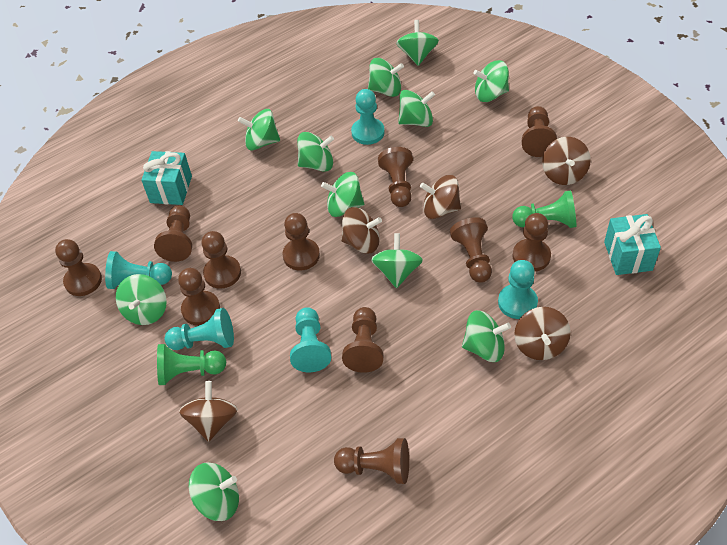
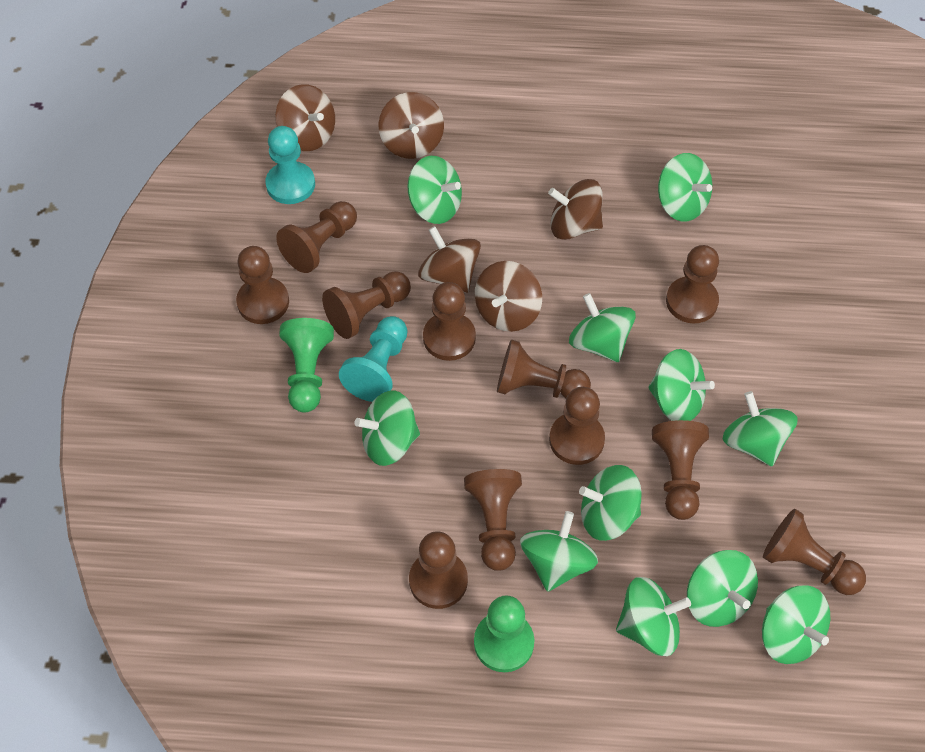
turquoise gift: [141,151,192,205] [604,214,661,275] = 2 -> none = 0
turquoise pawn: [105,251,172,289] [165,308,234,350] [290,307,331,372] [351,89,385,145] [498,260,538,319] = 5 -> [265,126,315,204] [339,316,407,402] = 2

